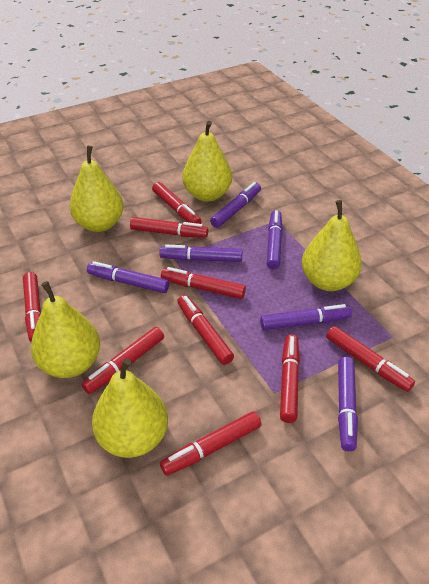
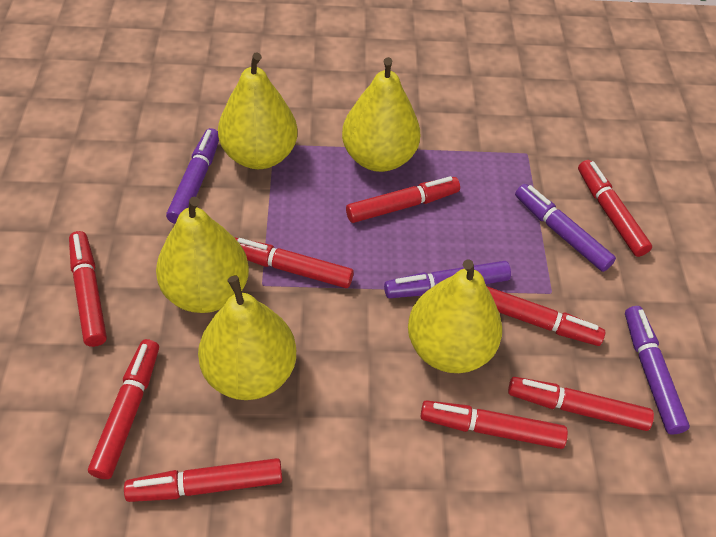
purple marker: [87,261,169,293] [159,245,243,262] [210,182,261,228] [260,304,352,330] [267,210,283,269] [338,357,358,451] = 6 -> [166,128,219,224] [384,261,511,298] [515,184,616,272] [625,306,690,434] = 4

